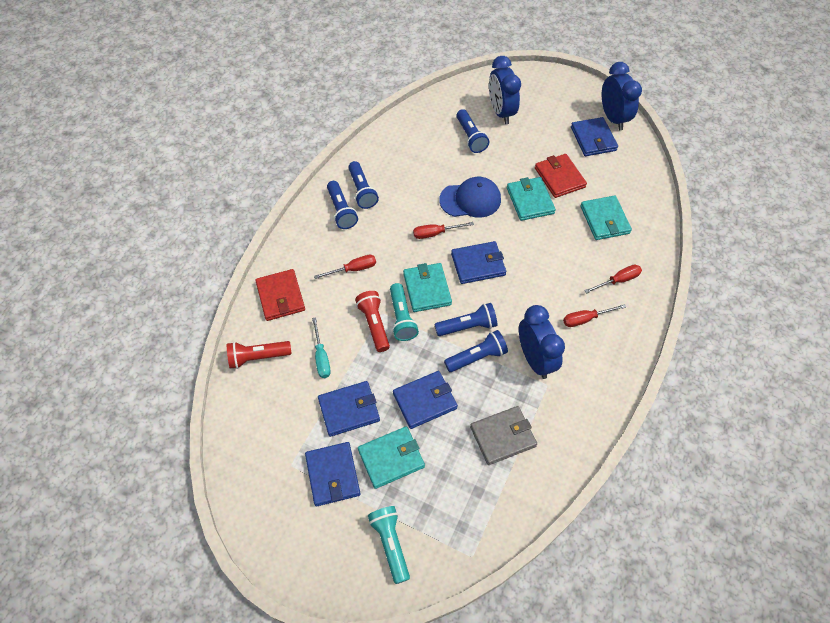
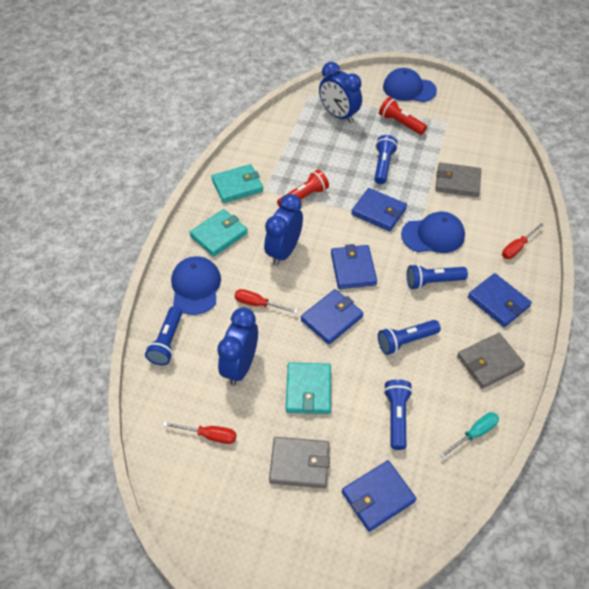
blue cap: [439,177,501,218] = 1 -> [171,256,221,315] [383,68,437,102] [401,212,465,253] = 3
grey wallet: [470,406,537,465] = 1 -> [269,437,330,488] [435,162,481,197] [457,333,525,389] = 3
red screwdriver: [314,255,376,279] [413,222,474,239] [563,304,626,327] [584,264,642,294] = 4 -> [163,422,236,444] [235,289,298,314] [502,223,544,259] = 3
red wallet: [255,269,305,321] [535,154,587,198] = 2 -> none = 0
turquoise flashlight: [368,506,410,584] [390,283,419,341] = 2 -> none = 0
turquoise wallet: [358,426,425,489] [403,263,452,312] [507,177,556,221] [580,196,632,240] = 4 -> [190,209,248,257] [211,164,263,203] [286,362,331,414] = 3

